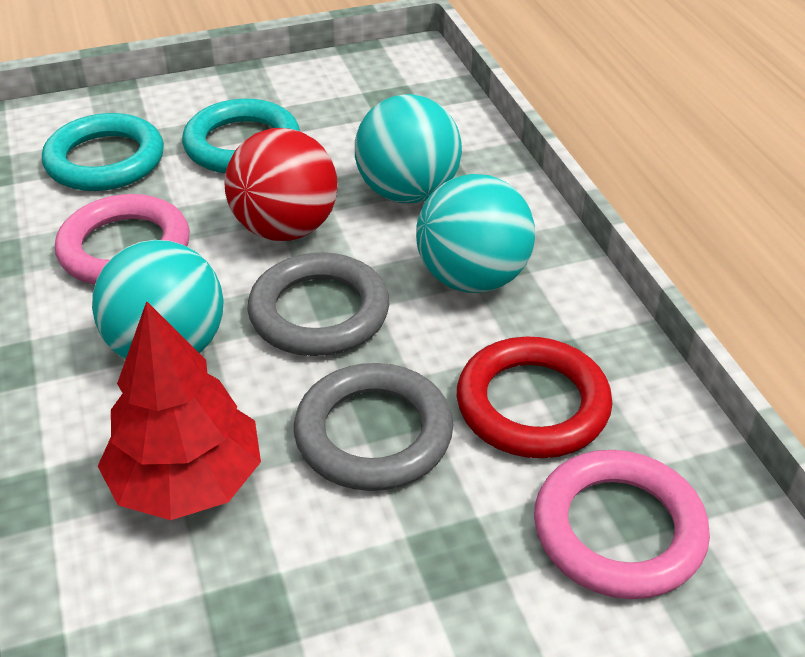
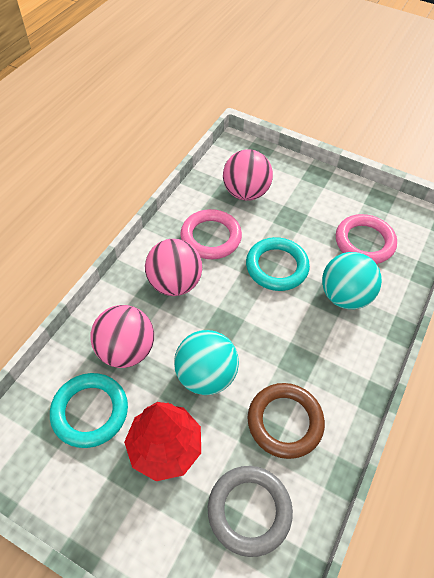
brown ring: none = 0 -> [248,383,325,459] = 1
grey ring: [247,252,389,356] [294,363,453,491] = 2 -> [208,466,293,557] = 1
pink ball: none = 0 -> [90,305,154,368] [145,239,202,296] [223,149,273,201] = 3
red ball: [224,128,338,241] = 1 -> none = 0
red ring: [457,337,612,458] = 1 -> none = 0
turquoise ball: [92,240,224,359] [355,94,462,203] [416,174,535,293] = 3 -> [174,330,239,395] [322,252,382,309] = 2

